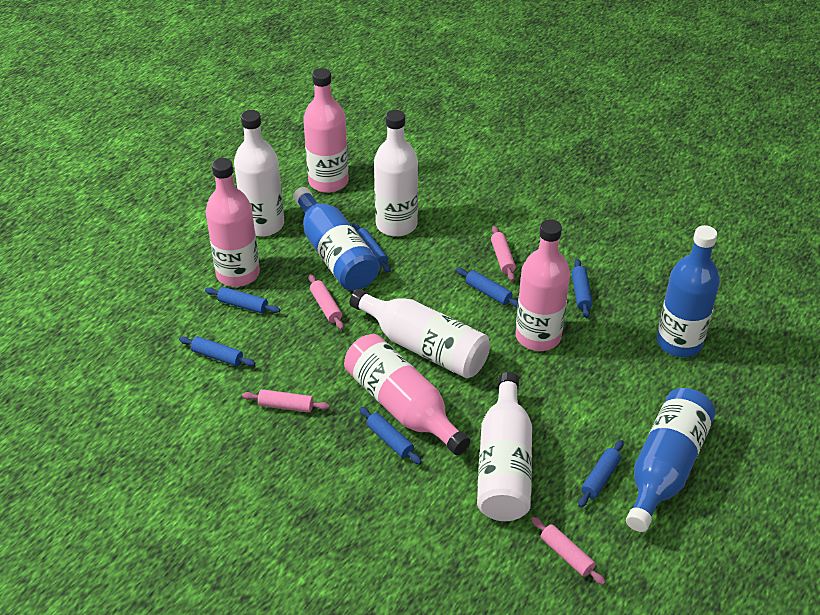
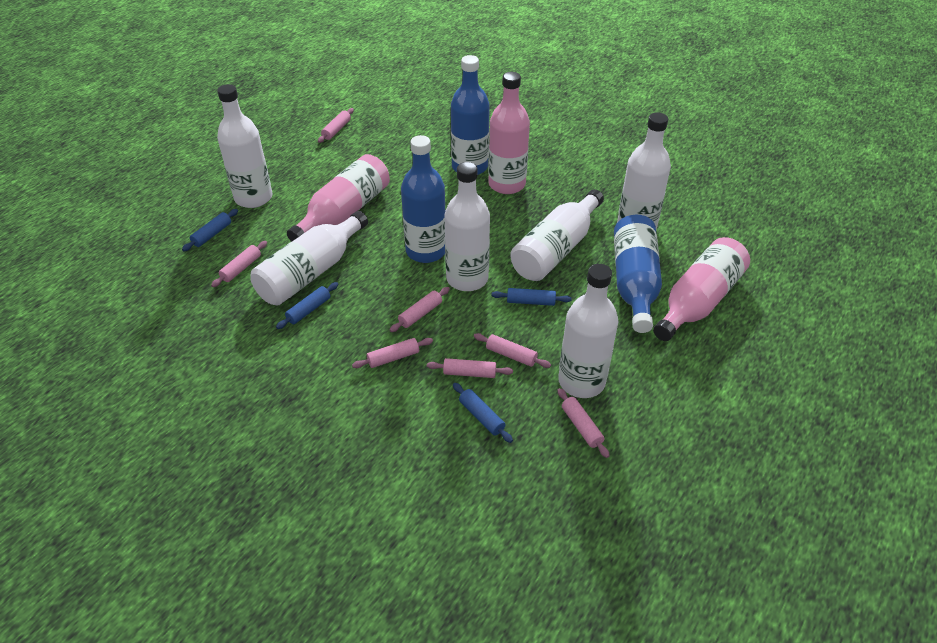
blue rolling pin: [179,336,255,366] [205,287,280,314] [352,223,391,273] [360,407,422,465] [456,268,518,308] [572,259,592,318] [578,440,623,508] = 7 -> [182,209,238,251] [276,282,338,329] [453,383,513,443] [492,288,572,306] = 4
pink bottle: [206,158,260,287] [303,68,349,193] [344,334,470,455] [516,219,570,351] = 4 -> [287,154,390,242] [488,72,530,194] [653,237,750,341] = 3
pink rolling pin: [242,389,330,413] [309,274,344,330] [491,226,516,281] [531,517,606,585] = 4 -> [211,241,267,287] [318,108,354,143] [352,338,433,368] [390,287,450,332] [427,358,513,378] [474,333,551,368] [558,388,610,458] = 7
white bottle: [234,110,284,237] [349,289,490,378] [374,110,418,237] [477,372,532,521] = 4 -> [217,84,273,208] [250,211,368,306] [444,162,490,291] [510,189,604,281] [558,264,618,398] [617,113,671,230] = 6

